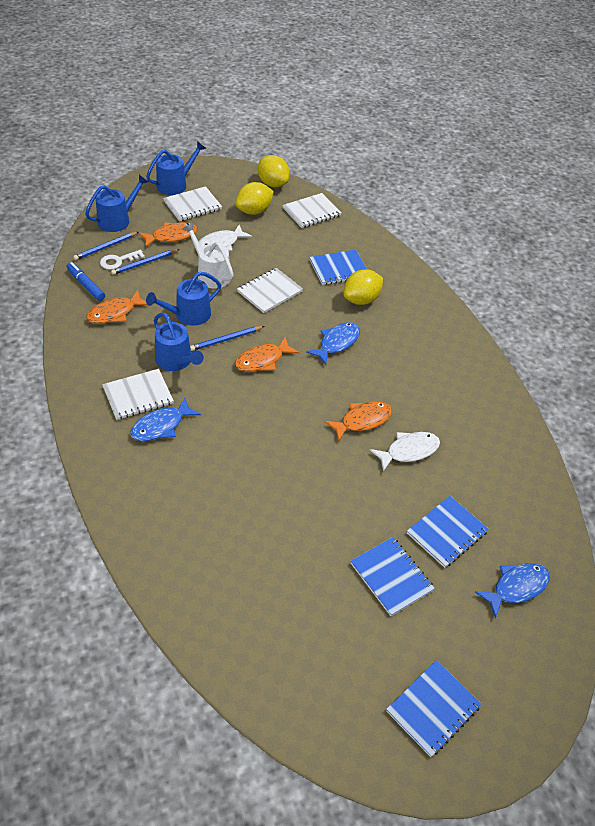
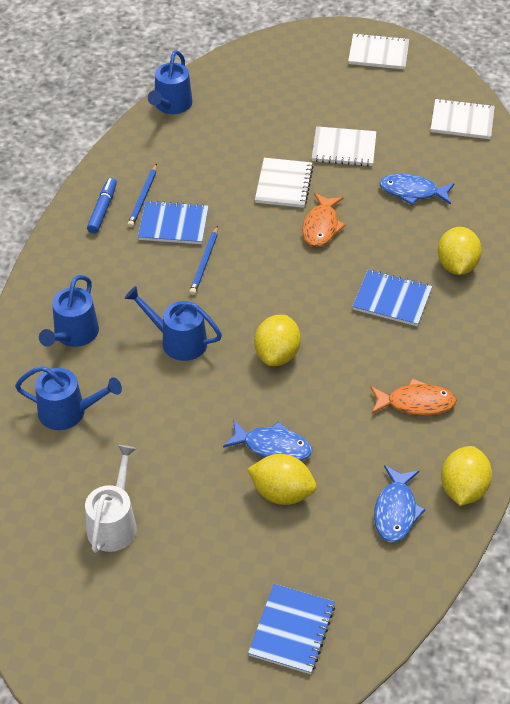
blue notebook: [309,250,367,285] [351,537,435,616] [386,660,481,757] [407,496,489,568] = 4 -> [138,201,209,244] [248,584,335,674] [352,270,432,326] = 3
blue pencil: [73,232,138,260] [111,249,179,275] [190,326,265,351] = 3 -> [128,164,157,227] [189,226,218,295] = 2
orange fish: [86,290,147,324] [138,222,198,248] [235,337,299,372] [324,401,392,441] = 4 -> [302,193,346,247] [370,378,456,415] = 2
white fish: [199,225,252,251] [370,432,440,472] = 2 -> none = 0
white key: [100,250,145,270] = 1 -> none = 0
yellow lemon: [235,182,274,215] [258,155,290,187] [343,269,383,305] = 3 -> [247,454,317,505] [254,315,301,366] [437,227,482,275] [441,446,492,506] = 4

